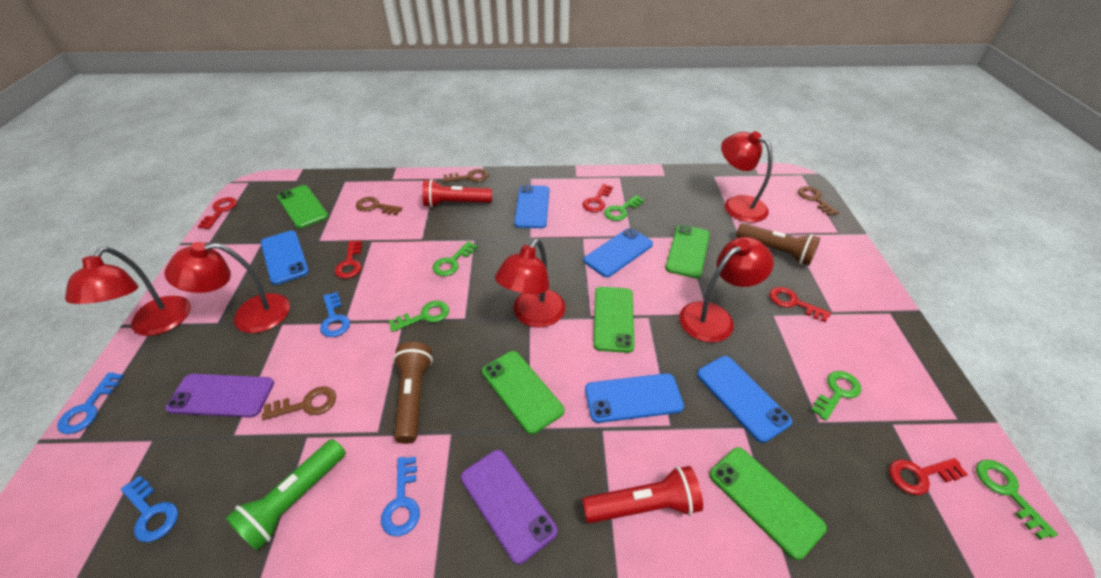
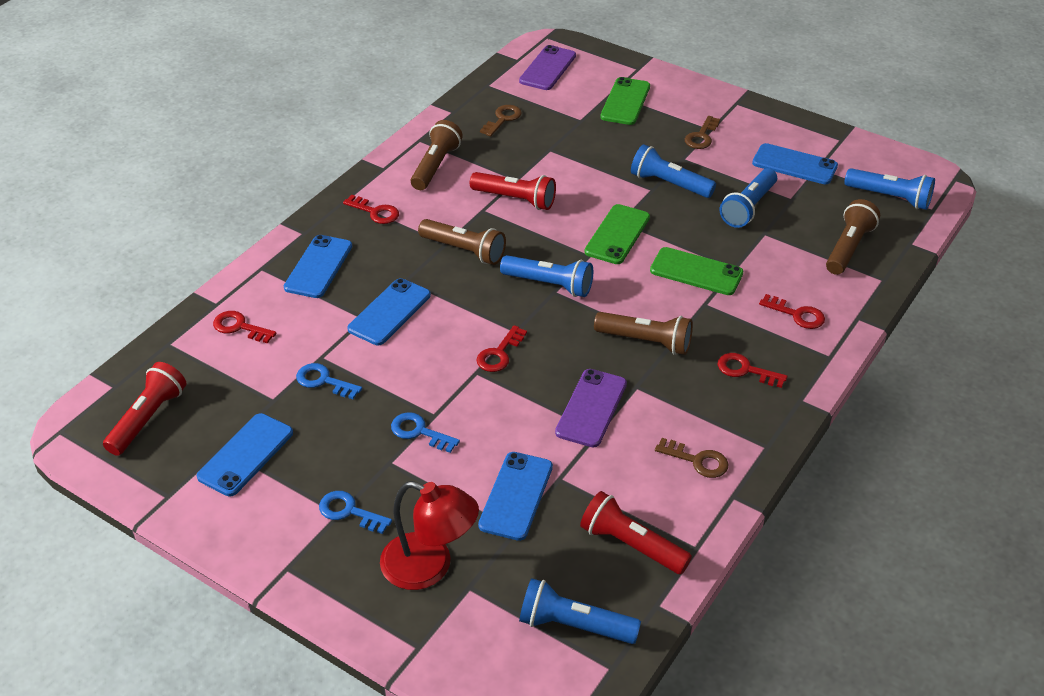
blue flashlight: none = 0 -> [500,255,593,297] [519,578,641,644] [631,144,716,198] [719,168,777,228] [844,168,935,210] = 5
blue key: [57,372,124,434] [121,476,178,542] [320,292,350,337] [381,457,420,536] = 4 -> [296,363,362,399] [319,491,392,534] [391,412,460,453] = 3
brown flashlight: [393,342,433,444] [736,223,820,266] = 2 -> [411,120,463,190] [418,219,506,265] [594,312,693,355] [826,199,880,275] = 4
brown key: [262,386,336,420] [356,197,403,215] [443,169,488,182] [798,186,839,216] = 4 -> [480,105,522,137] [655,438,729,478] [685,116,720,149] = 3
green flashlight: [225,439,346,551] = 1 -> none = 0
green key: [389,301,449,332] [433,241,478,276] [604,195,644,221] [811,371,861,421] [976,460,1058,540] = 5 -> none = 0
green phone: [277,185,328,228] [482,351,564,435] [593,287,635,353] [665,225,710,278] [709,447,827,560] = 5 -> [585,204,650,264] [600,77,650,125] [650,247,743,295] = 3
red flashlight: [422,179,492,208] [582,466,703,523] = 2 -> [103,362,186,456] [470,172,556,210] [580,491,692,574] = 3
red lamp: [65,247,191,336] [164,242,290,333] [495,239,565,328] [679,237,774,343] [721,131,773,222] = 5 -> [380,481,479,590] = 1

